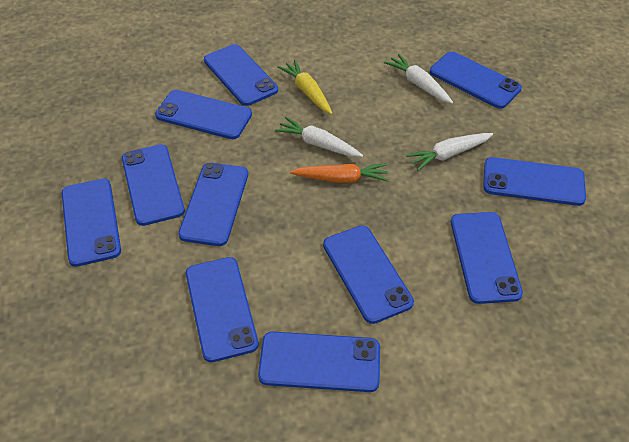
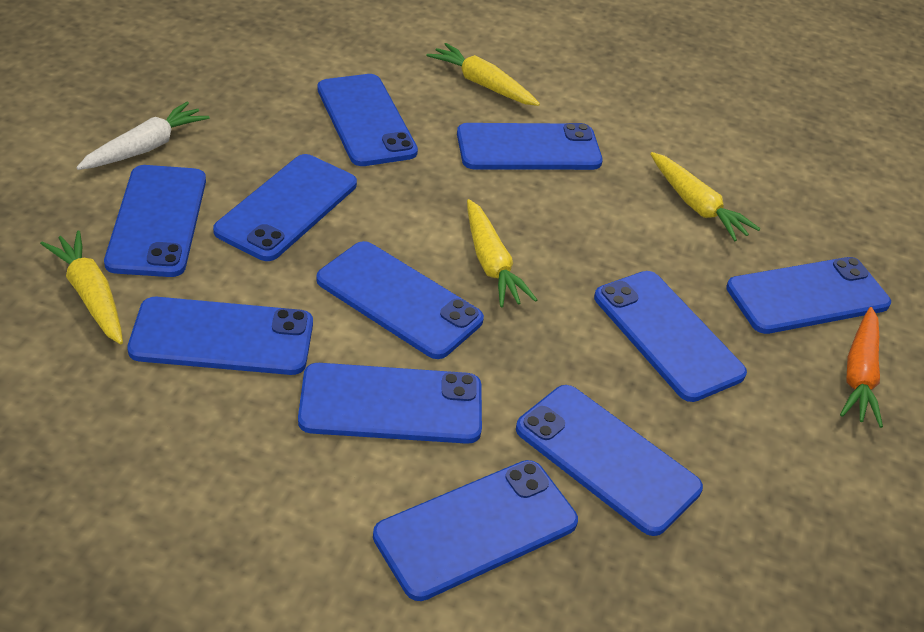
white carrot: [275,117,363,157] [384,54,453,104] [406,133,493,171] = 3 -> [76,102,210,170] = 1
yellow carrot: [278,60,332,114] = 1 -> [40,230,123,344] [427,43,540,106] [467,199,537,307] [650,152,760,241] = 4

